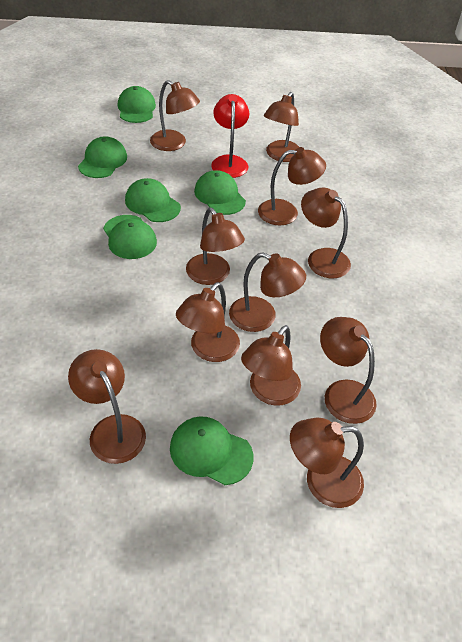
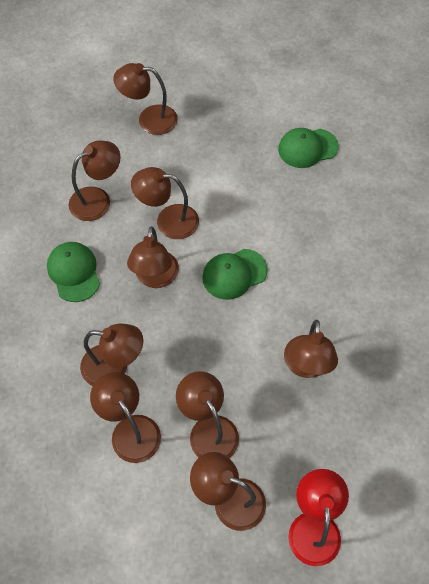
brown lamp: [68,349,146,464] [150,80,200,151] [176,282,240,362] [186,208,245,285] [229,253,306,332] [241,325,301,406] [258,147,326,225] [264,92,299,162] [290,418,364,508] [301,188,351,278] [320,317,377,424] = 11 -> [69,141,120,221] [80,323,143,386] [90,372,161,463] [113,63,178,135] [127,227,179,288] [131,167,199,239] [176,371,239,458] [190,452,266,531] [284,320,338,378] = 9
green cap: [78,136,127,178] [103,215,157,259] [118,86,156,123] [125,178,181,222] [170,417,253,485] [194,170,246,215] = 6 -> [47,242,100,302] [202,249,268,300] [278,128,339,168] = 3

